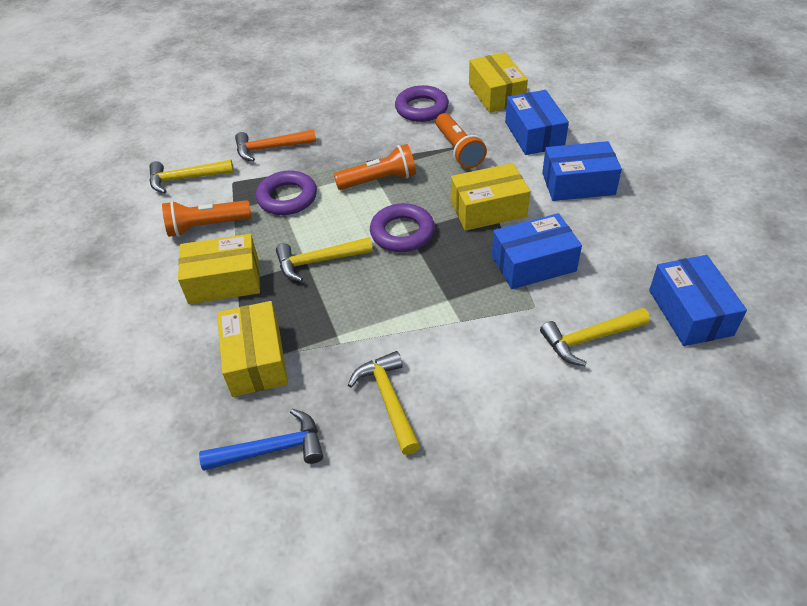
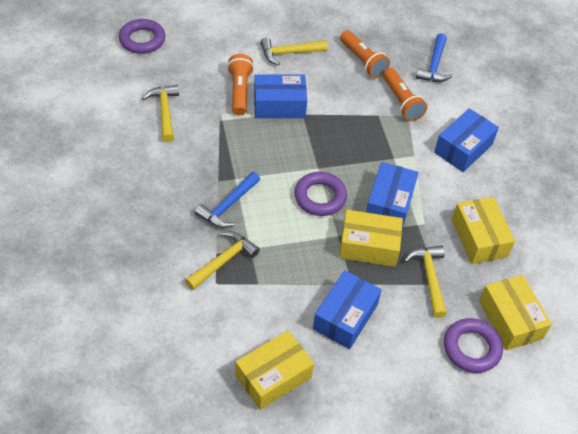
blue hammer: [199,409,323,471] = 1 -> [194,172,260,228] [416,33,453,82] = 2
orange hammer: [235,129,316,162] = 1 -> none = 0

